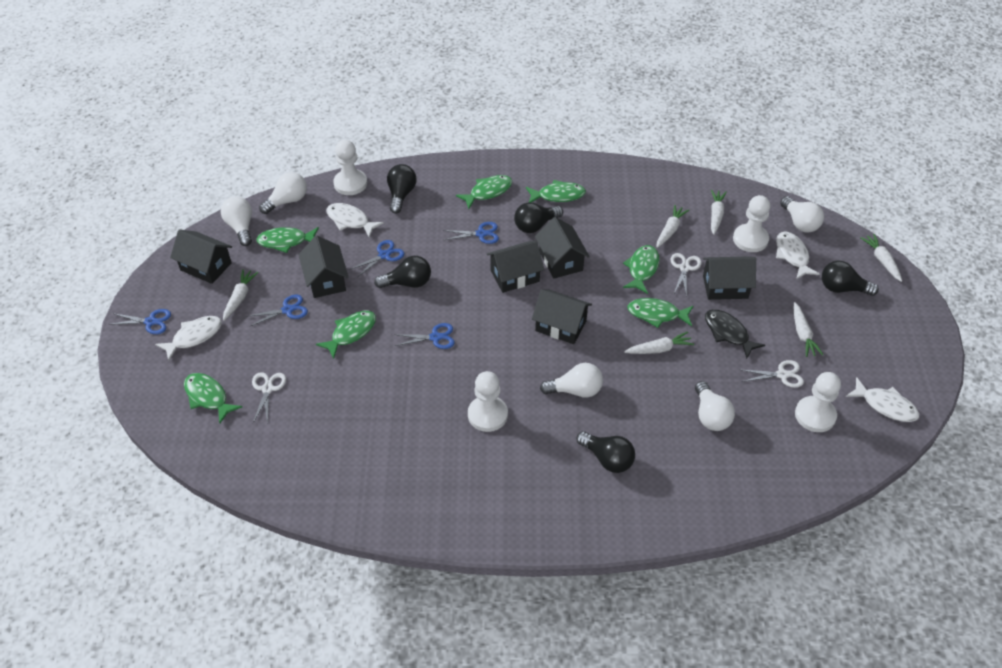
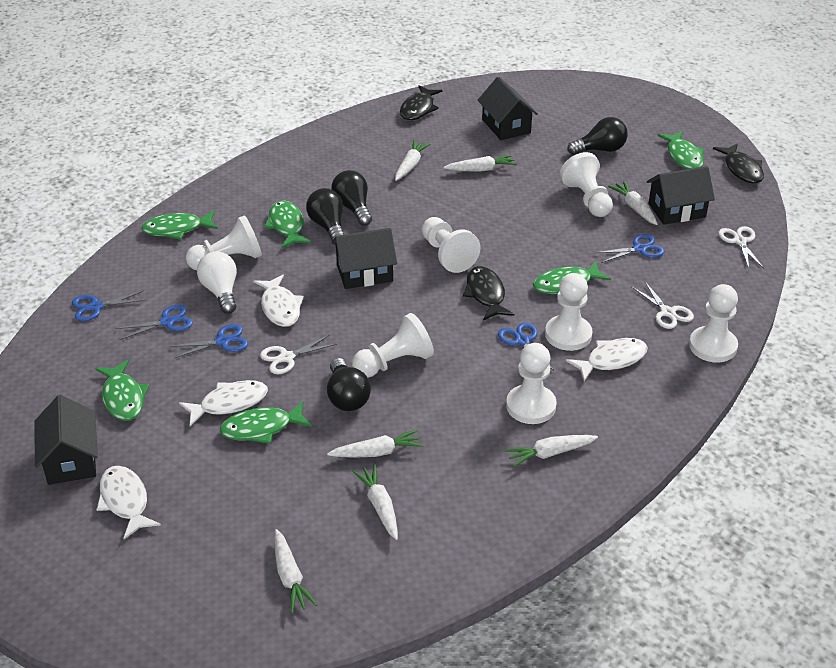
black fish: [705,309,765,359] = 1 -> [400,85,442,120] [463,266,514,320] [713,143,764,183] = 3
black house: [170,230,232,284] [299,236,348,298] [487,241,544,293] [532,289,592,344] [535,217,590,278] [703,256,756,300] = 6 -> [34,395,98,485] [332,228,397,289] [478,77,538,140] [647,166,715,225] = 4
black light bulb: [374,256,431,288] [387,164,417,214] [514,202,563,233] [577,431,635,473] [822,261,879,296] = 5 -> [306,188,345,245] [327,358,371,411] [331,170,372,226] [567,117,628,155] = 4
green fish: [184,373,242,423] [256,227,319,253] [316,311,376,359] [456,175,512,209] [526,180,586,203] [623,245,659,294] [627,298,693,328] = 7 -> [95,360,149,421] [141,211,218,239] [220,401,312,444] [264,201,311,248] [533,261,611,294] [658,131,704,169] = 6
white carrot: [223,269,258,321] [624,331,694,354] [657,205,689,248] [711,190,727,235] [794,302,823,357] [860,234,902,282] = 6 -> [274,529,318,613] [327,429,423,458] [352,464,398,540] [395,140,431,181] [443,154,517,172] [505,435,598,467] [608,181,658,225] = 7
white light bulb: [221,197,252,246] [259,172,307,214] [540,363,603,398] [695,381,735,431] [780,196,824,233] = 5 -> [197,252,237,314] = 1
white pawn: [333,140,367,195] [468,371,508,432] [733,195,770,252] [795,372,841,432] = 4 -> [186,215,262,270] [352,313,434,378] [422,217,481,273] [506,343,556,424] [545,273,593,351] [560,152,613,217] [689,284,738,363] = 7

